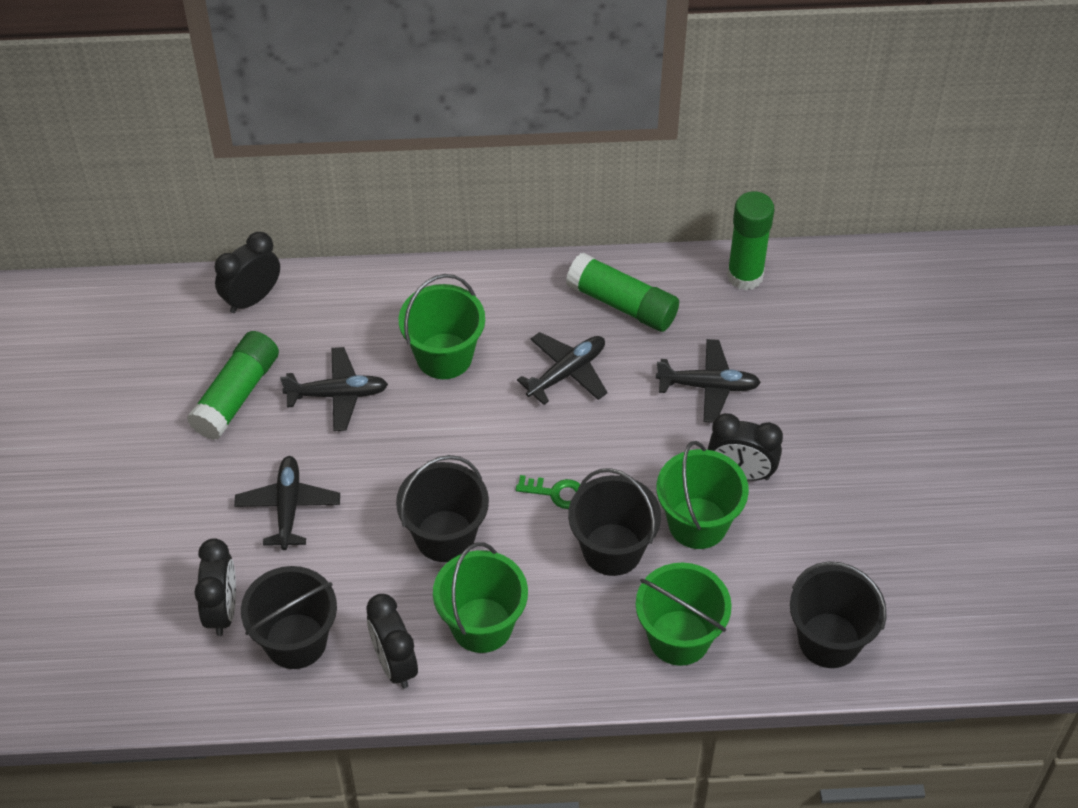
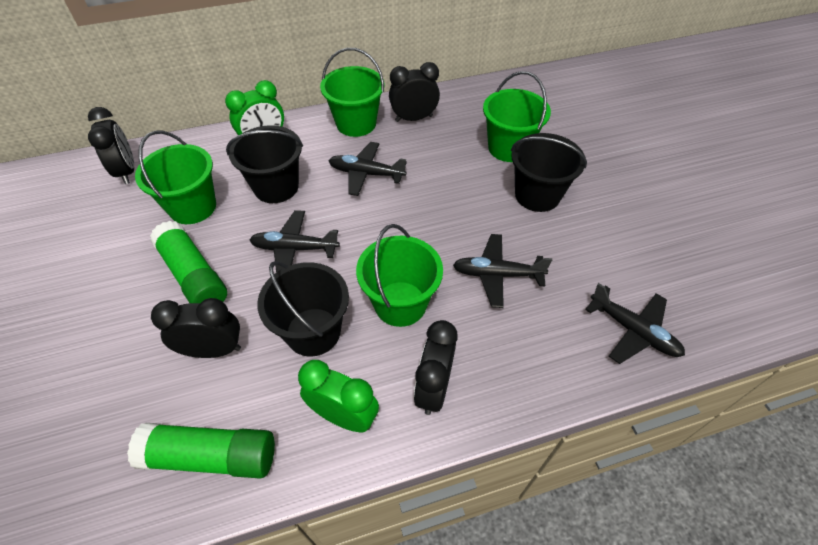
black bucket: [241,566,337,669] [396,455,489,562] [568,468,661,576] [790,561,887,668] = 4 -> [226,125,303,203] [257,261,349,356] [511,133,587,212] = 3
green clock: none = 0 -> [225,80,284,135] [298,360,379,432] = 2
green glue stick: [187,331,279,440] [566,253,679,332] [727,191,774,290] = 3 -> [127,423,275,479] [150,221,227,303] = 2
green key: [516,475,580,509] = 1 -> none = 0

